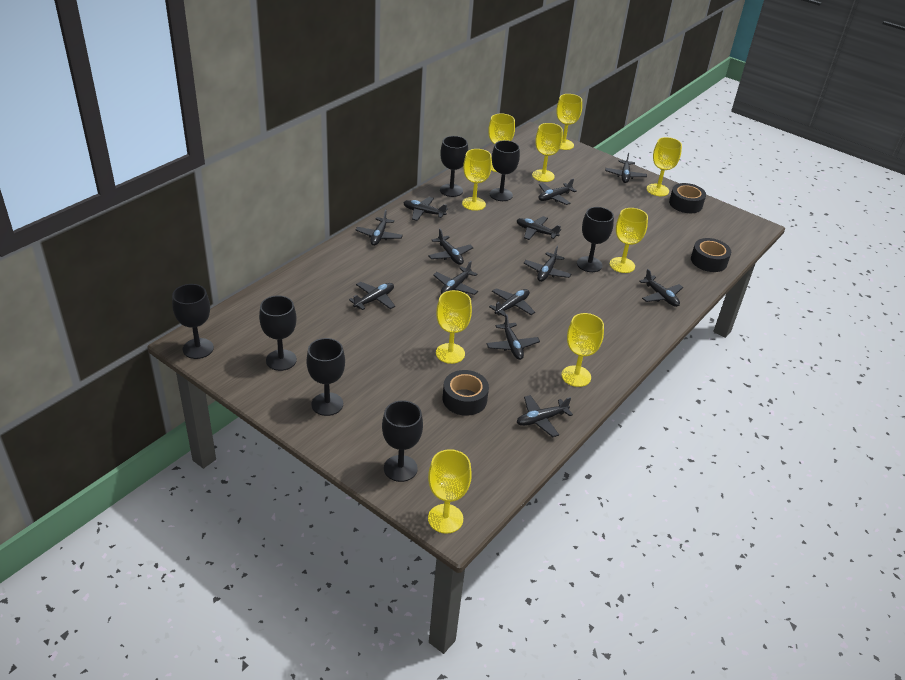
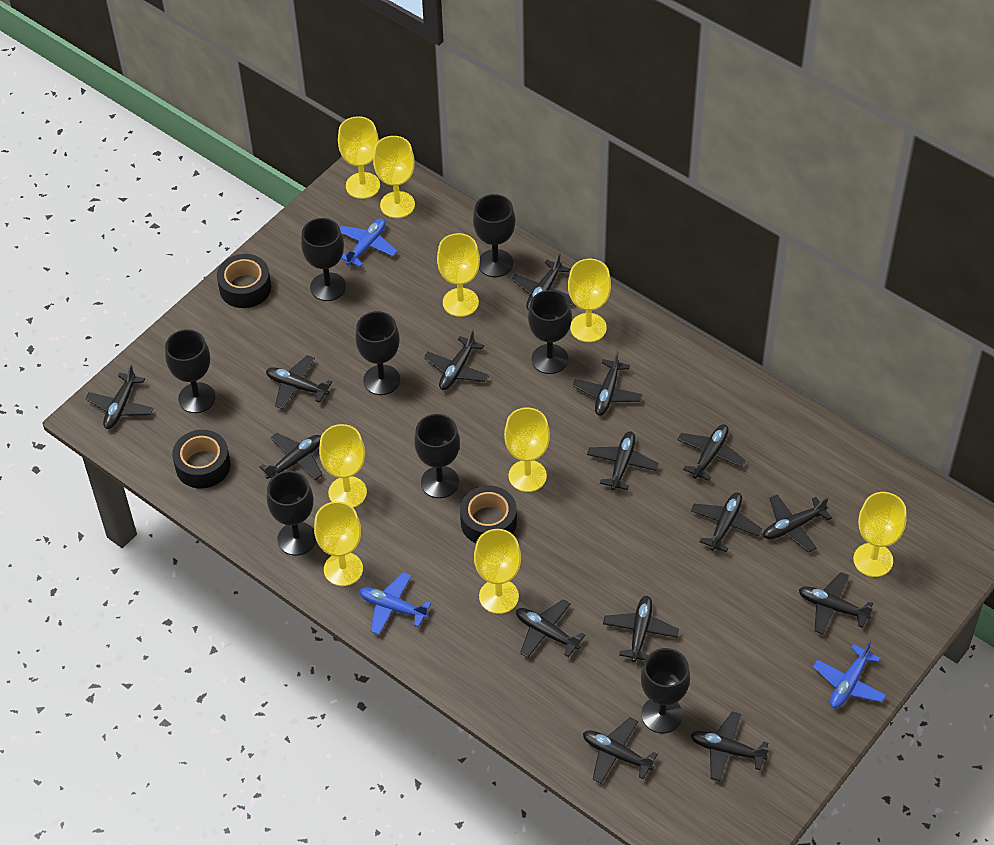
black goblet: [172,284,214,359] [259,296,297,371] [307,338,345,416] [382,400,423,482] [440,136,468,197] [490,140,520,201] [577,207,614,272] = 7 -> [165,329,216,413] [267,471,316,556] [301,218,346,301] [355,311,400,395] [414,414,460,498] [473,194,515,277] [528,290,572,374] [641,648,690,733] = 8
black plane: [349,282,395,310] [355,210,403,246] [404,197,448,221] [428,228,473,265] [433,261,478,295] [486,314,540,360] [489,288,535,317] [517,216,561,240] [517,395,573,437] [524,246,571,282] [538,178,577,205] [605,153,647,183] [639,269,683,307] = 13 -> [85,364,153,429] [259,433,323,480] [266,355,332,409] [424,330,489,390] [511,253,572,310] [516,599,585,658] [573,351,642,416] [583,718,658,783] [587,431,659,490] [603,596,679,662] [677,424,746,481] [691,492,762,552] [691,712,769,781] [763,495,832,552] [799,572,873,635] = 15
blue plane: none = 0 -> [340,219,397,267] [359,572,431,635] [813,641,886,708] = 3

